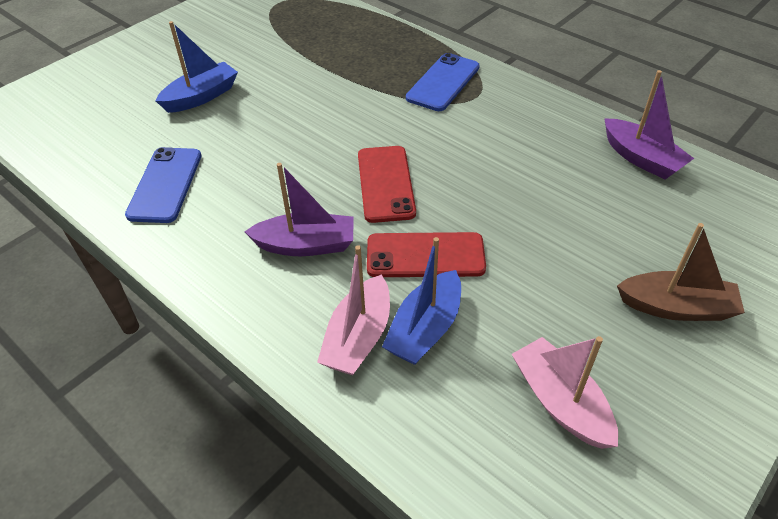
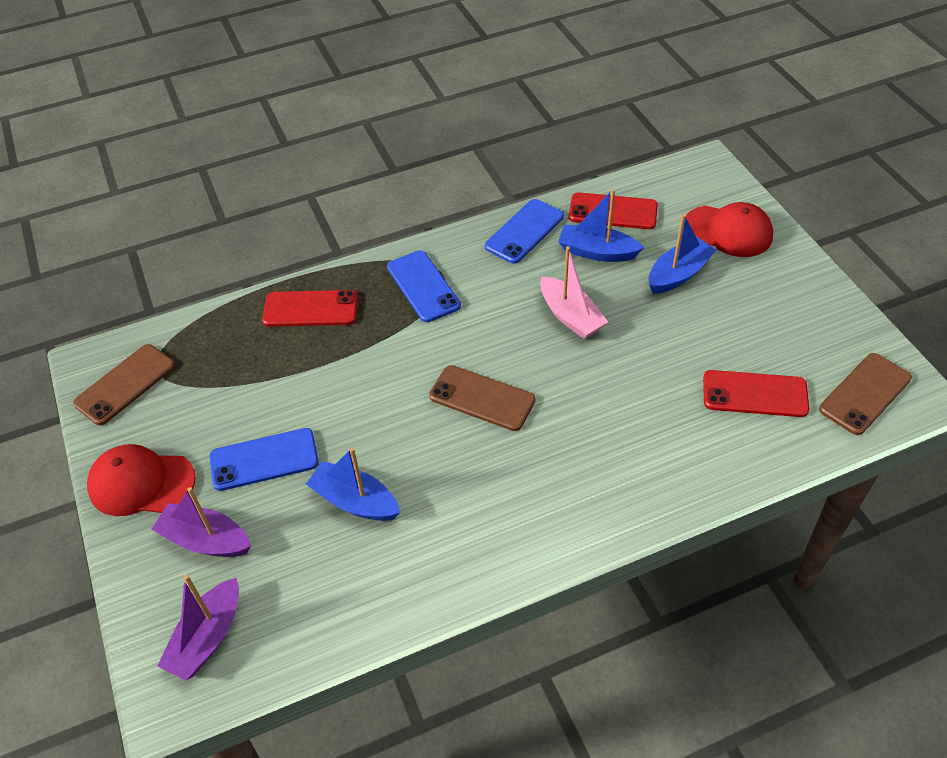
blue boat: [155,21,238,113] [382,237,461,365] = 2 -> [306,448,400,521] [558,189,644,262] [649,214,716,294] = 3
blue phone: [125,147,201,223] [406,53,480,111] = 2 -> [209,428,319,491] [387,250,461,322] [485,199,564,264] = 3
brown boat: [617,223,745,321] = 1 -> none = 0
brown phone: none = 0 -> [73,344,175,425] [429,365,535,431] [819,353,912,435] = 3
pink boat: [317,245,390,375] [512,336,618,449] = 2 -> [540,246,608,339] = 1
red cap: none = 0 -> [87,444,196,516] [685,202,773,257] = 2
red phone: [358,146,416,223] [367,232,486,277] = 2 -> [262,290,358,327] [569,192,658,229] [703,370,809,417] = 3

